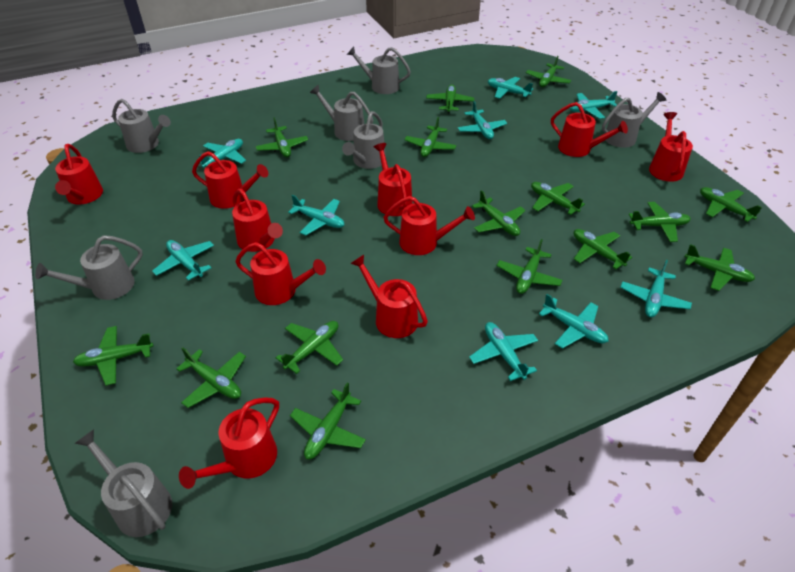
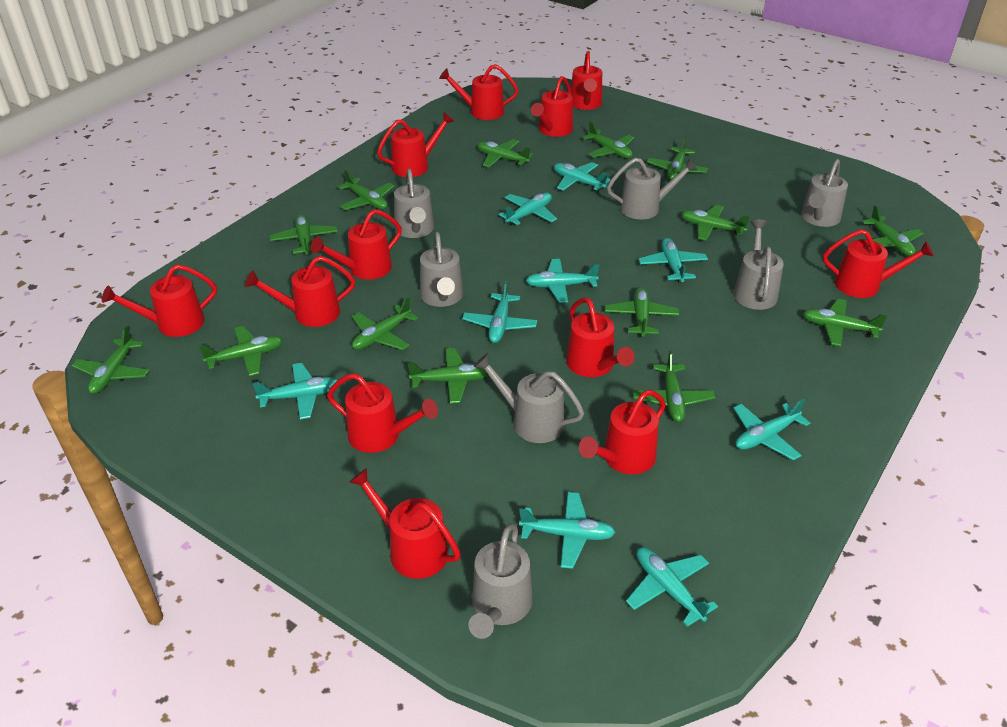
green plane: [73,326,154,386] [176,347,246,408] [255,117,308,157] [276,321,343,374] [290,383,366,460] [404,117,456,157] [426,85,474,113] [472,190,526,236] [496,239,562,294] [526,56,571,87] [531,182,585,215] [574,229,632,269] [629,202,691,242] [684,244,755,291] [700,187,762,222] = 15 -> [72,326,150,394] [199,326,283,376] [270,214,338,256] [338,170,394,210] [352,297,418,350] [408,348,488,404] [477,139,533,167] [582,121,634,158] [605,286,679,337] [632,350,715,422] [647,137,708,180] [681,205,749,241] [803,299,887,346] [862,205,923,256] = 14
red watering can: [55,144,103,205] [179,397,279,489] [192,151,268,209] [232,189,283,252] [235,242,326,305] [350,255,428,338] [374,143,413,216] [383,196,475,255] [551,102,628,157] [649,112,693,182] = 10 -> [102,264,217,337] [245,256,355,327] [311,209,402,280] [327,373,438,453] [349,468,461,579] [377,113,454,177] [439,64,518,120] [531,76,573,137] [566,297,635,377] [571,51,602,110] [579,390,666,474] [823,229,934,298] = 12

